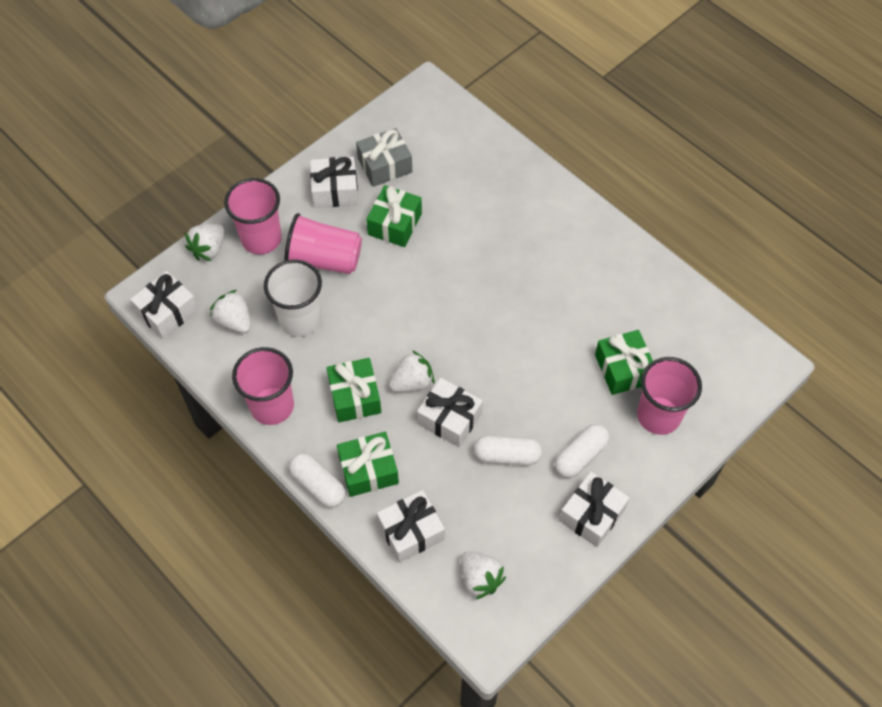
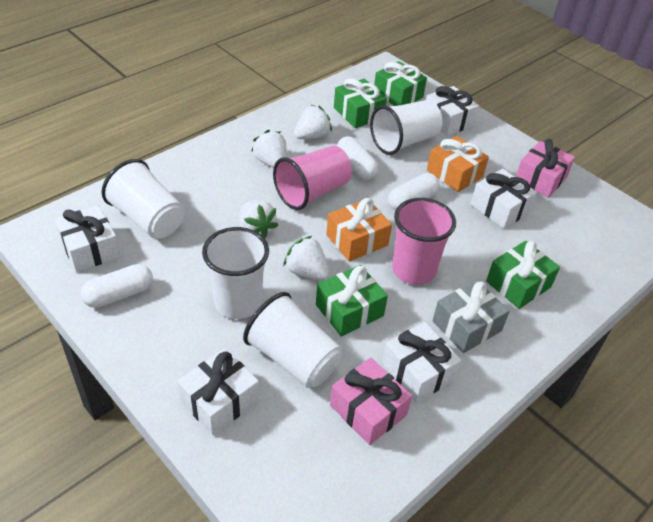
orange gift: none = 0 -> [326,198,392,261] [427,136,489,192] = 2
pink cup: [224,178,282,254] [232,347,294,425] [284,213,362,274] [637,357,702,435] = 4 -> [273,146,352,210] [392,198,456,285] = 2
pink gift: none = 0 -> [330,358,412,445] [516,139,575,198] = 2
white cup: [264,260,322,337] = 1 -> [101,159,185,239] [202,227,269,319] [243,292,342,388] [370,100,442,155] = 4

